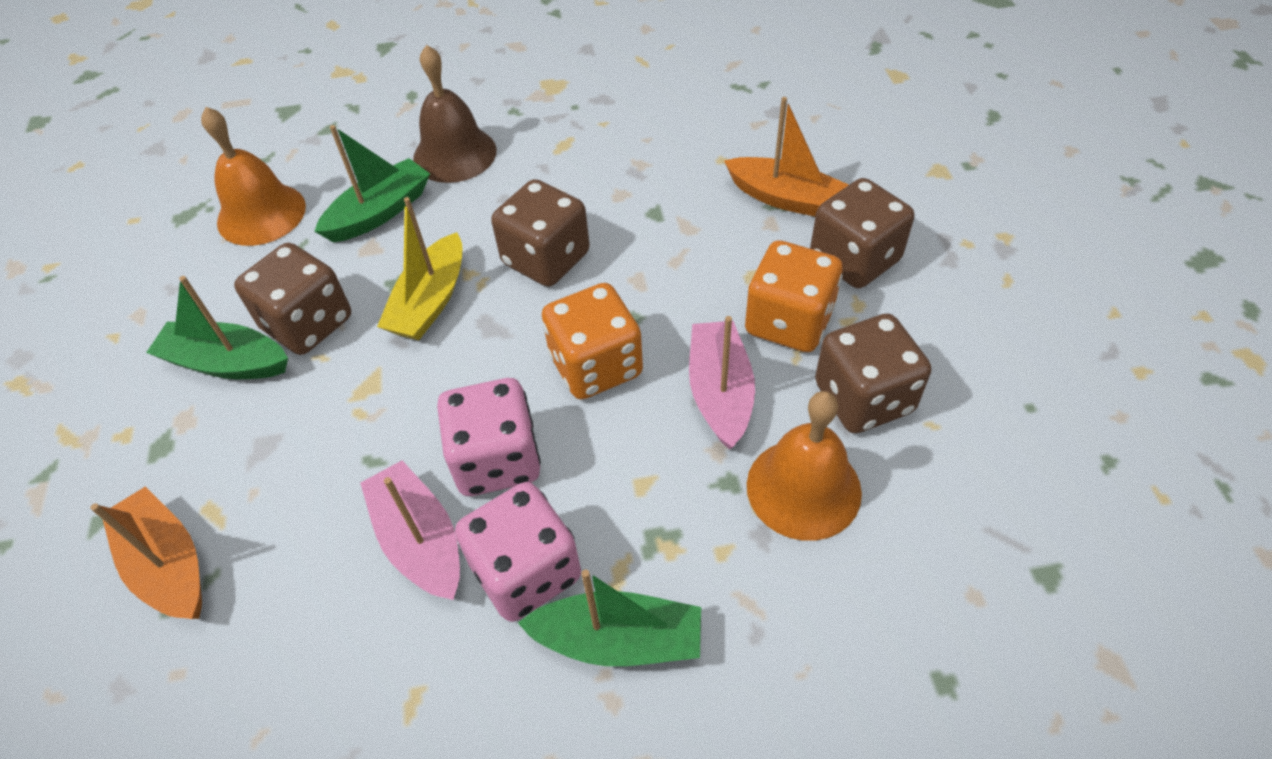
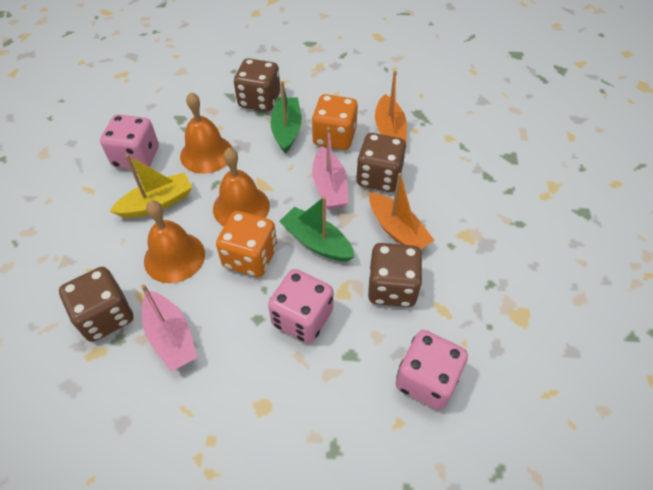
brown bell: [413,45,497,183] = 1 -> none = 0
green boat: [146,276,288,379] [314,125,430,242] [518,570,701,666] = 3 -> [270,81,302,153] [279,196,355,262] = 2
orange bell: [201,107,306,246] [747,391,862,541] = 2 -> [144,201,205,283] [180,92,233,174] [213,148,270,226] = 3
pink dice: [437,378,541,496] [455,482,581,622] = 2 -> [100,114,159,170] [268,269,333,343] [396,330,468,410] = 3

